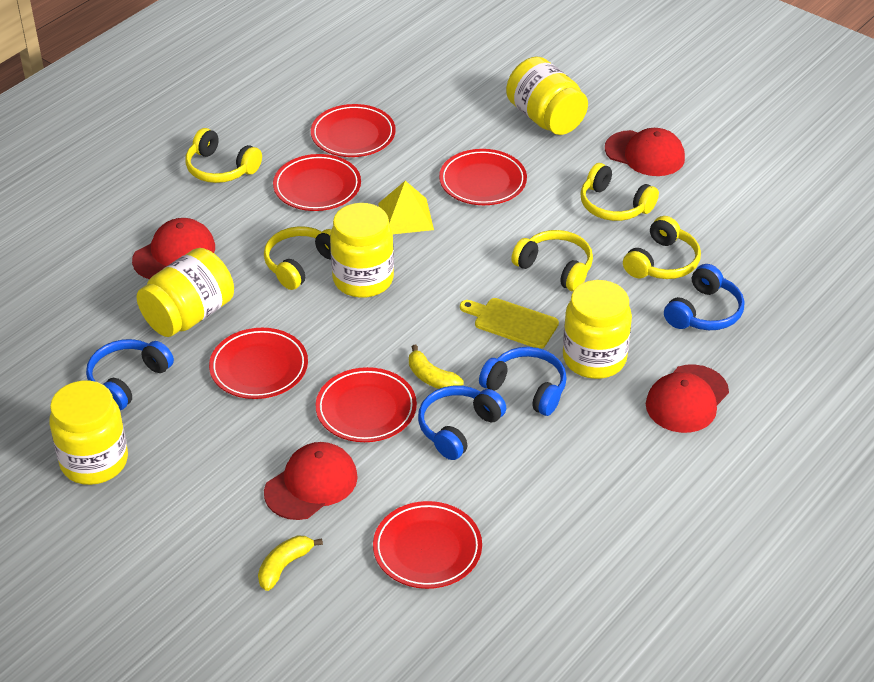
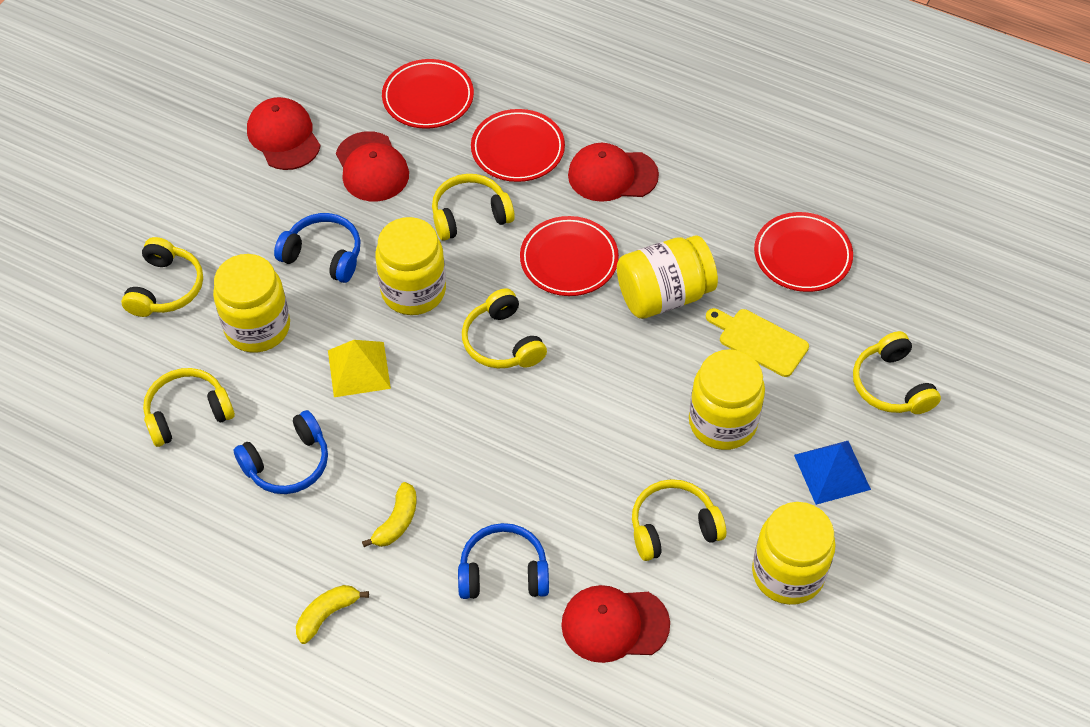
blue headphones: [86,339,174,410] [418,386,506,460] [479,347,567,416] [664,264,745,330] = 4 -> [234,410,328,494] [274,213,361,283] [458,523,549,599] = 3
blue pyramid: none = 0 -> [794,441,871,505] = 1
red plate: [209,328,308,399] [273,154,361,211] [311,104,396,157] [316,367,417,442] [373,501,482,589] [439,149,527,205] = 6 -> [382,59,474,129] [471,109,565,182] [520,216,619,296] [754,212,853,292] = 4
yellow headphones: [186,128,262,183] [264,226,332,290] [511,230,593,291] [580,163,659,221] [623,216,701,279] = 5 -> [121,237,203,317] [143,368,235,447] [432,174,515,241] [462,288,547,368] [632,479,726,561] [853,331,941,414] = 6

